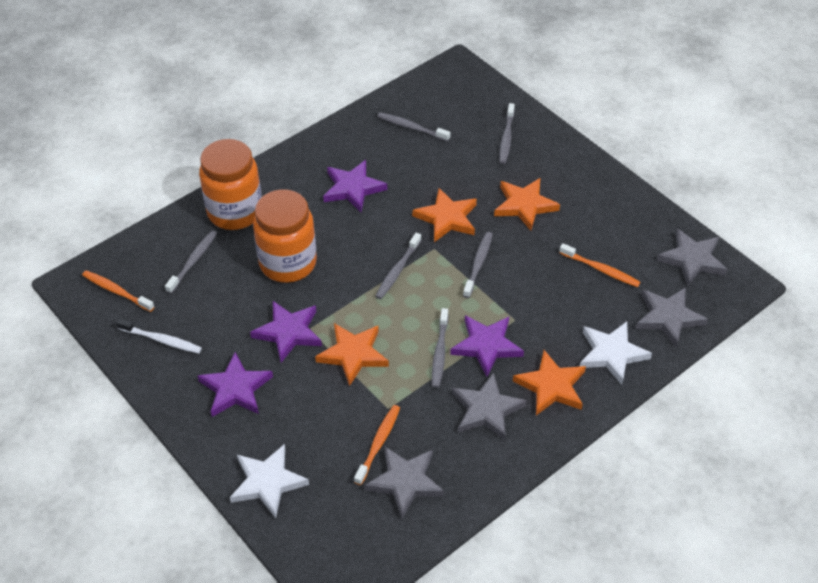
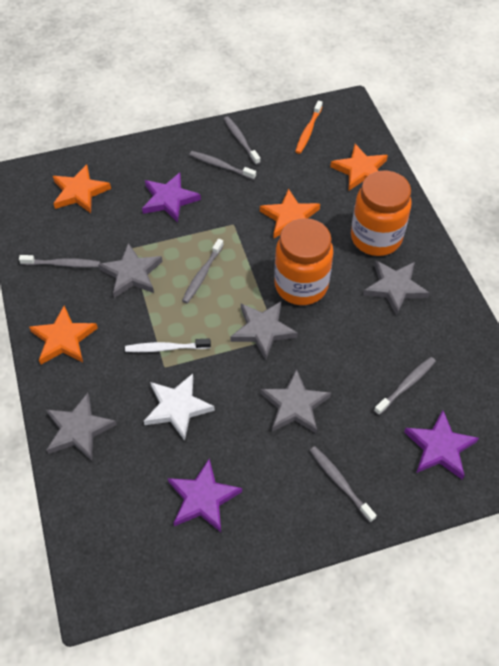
grey star: [365,447,444,518] [452,372,527,441] [636,287,708,347] [657,229,727,287] = 4 -> [46,393,117,461] [98,243,163,298] [230,301,298,360] [260,369,331,434] [363,260,429,316] = 5
orange toothbrush: [82,270,154,312] [354,405,400,485] [559,243,641,287] = 3 -> [295,101,323,154] = 1
purple star: [198,352,273,417] [250,301,322,363] [323,160,387,212] [450,315,524,377] = 4 -> [142,173,201,223] [168,459,242,532] [404,410,479,479] = 3
white star: [230,444,309,518] [580,321,652,385] = 2 -> [144,373,215,441] = 1

